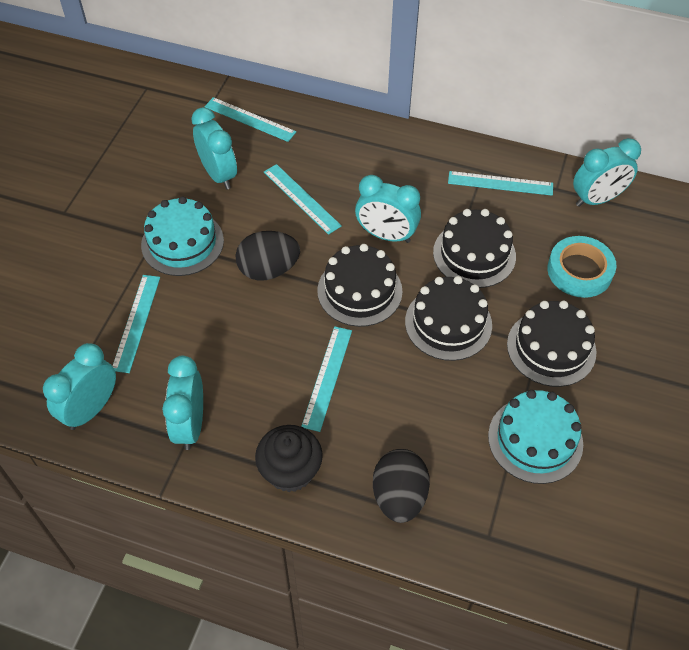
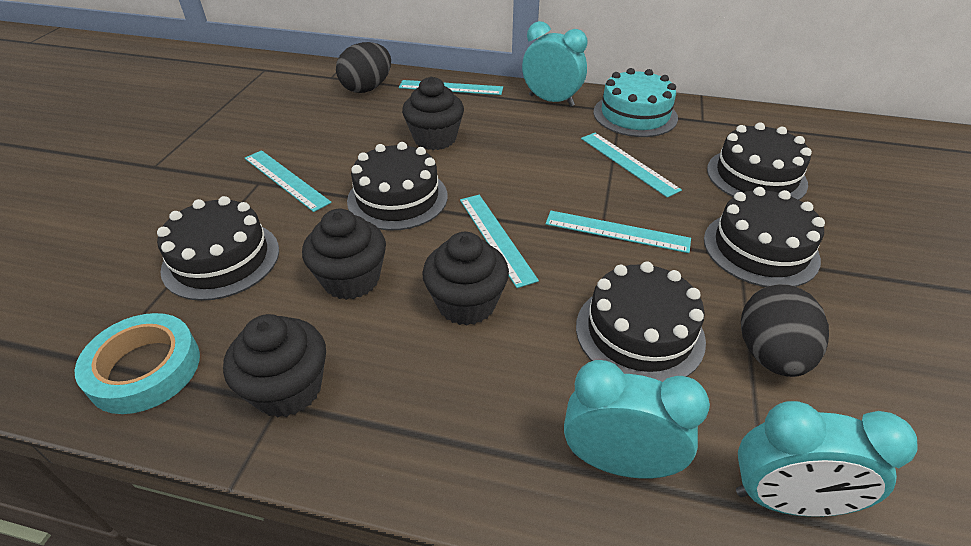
black cake: [317,244,402,327] [405,276,492,361] [433,209,516,288] [507,301,596,387] = 4 -> [157,196,279,301] [347,142,448,231] [576,262,706,382] [704,187,825,287] [707,122,812,200] = 5
black cupcake: [255,425,323,492] = 1 -> [223,314,326,418] [302,209,386,300] [402,77,464,150] [422,232,509,325] = 4
turquoise cake: [141,197,224,276] [488,390,583,484] = 2 -> [593,68,678,137] = 1
turquoise clock: [43,343,116,430] [162,355,203,450] [191,107,237,189] [355,175,421,243] [573,138,641,207] = 5 -> [522,21,587,106] [564,360,710,479] [736,401,918,517] = 3

